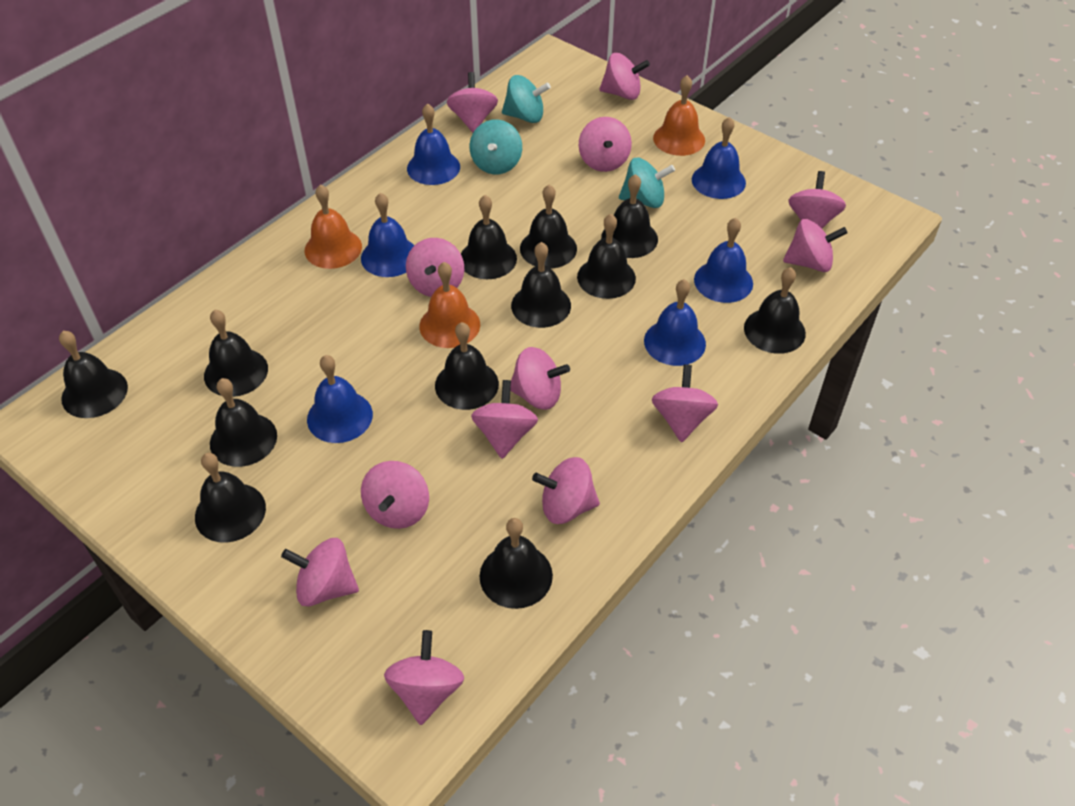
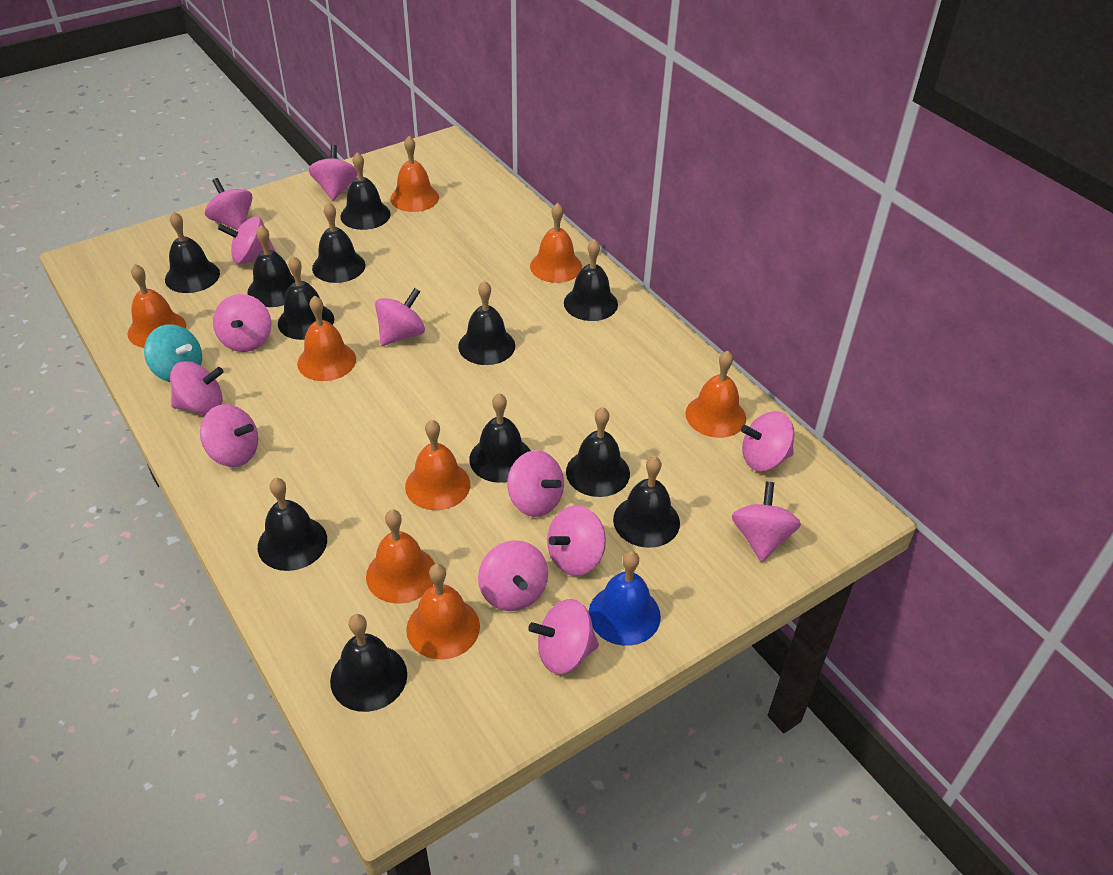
blue bell: [307,355,373,443] [361,193,415,277] [407,103,460,185] [644,279,706,366] [692,117,746,199] [694,218,753,303] = 6 -> [588,551,661,646] = 1
orange bell: [305,184,362,269] [419,262,480,348] [653,75,705,156] = 3 -> [128,264,186,348] [297,296,356,381] [366,509,435,603] [390,136,439,212] [405,420,470,510] [406,564,480,660] [530,203,582,283] [685,351,746,438] = 8
turquoise spinning top: [469,119,522,174] [502,75,551,123] [619,158,675,208] = 3 -> [144,324,202,382] = 1

